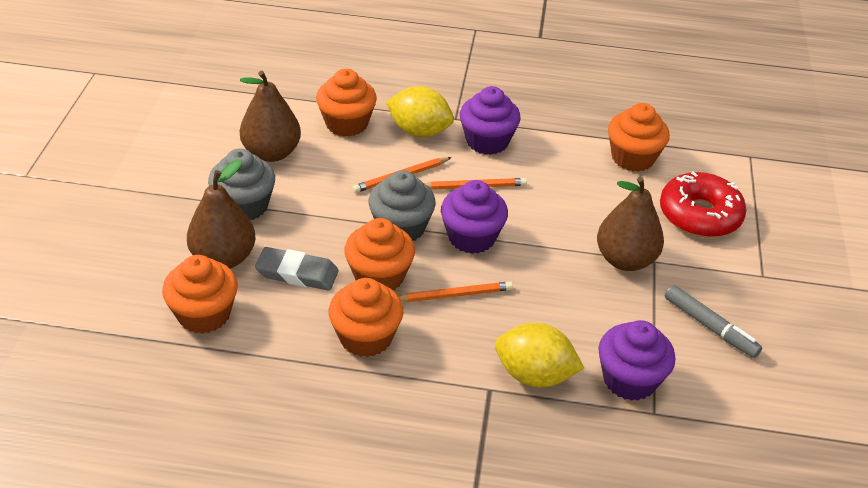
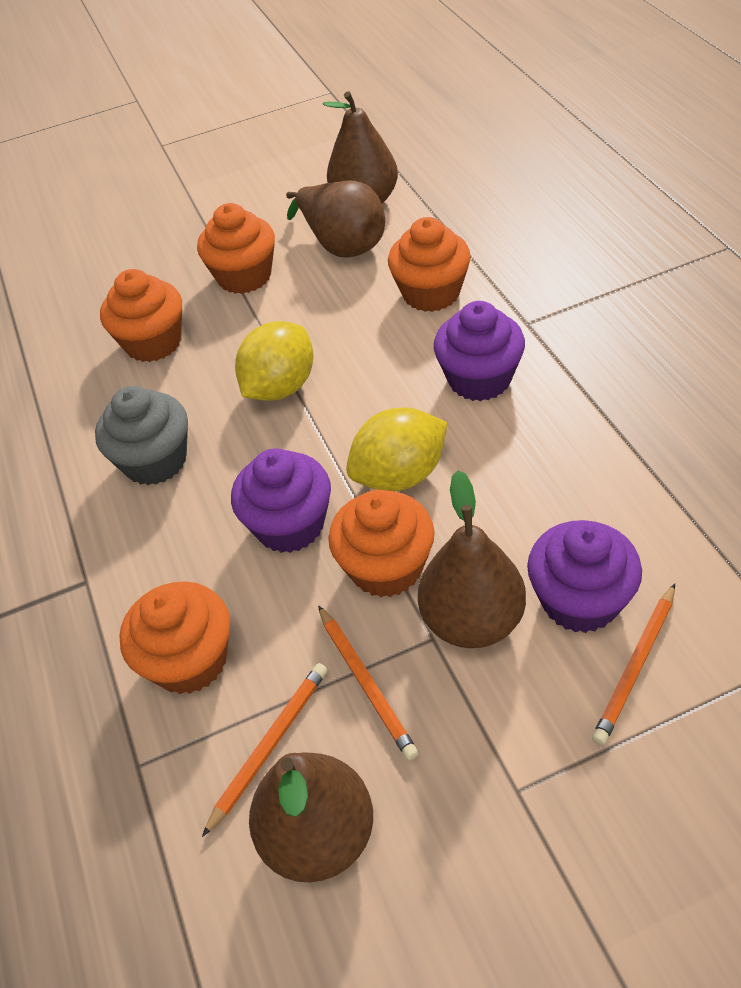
brown pear: [187,159,256,268] [240,71,301,162] [597,177,664,271] = 3 -> [249,752,373,883] [286,181,385,258] [323,91,398,203] [418,470,526,648] = 4
grey cupcake: [208,148,275,220] [369,170,436,241] = 2 -> [95,386,188,485] = 1
grey eraser: [255,247,339,290] = 1 -> none = 0
grey marker: [665,285,762,358] = 1 -> none = 0
red donut: [660,171,746,238] = 1 -> none = 0

